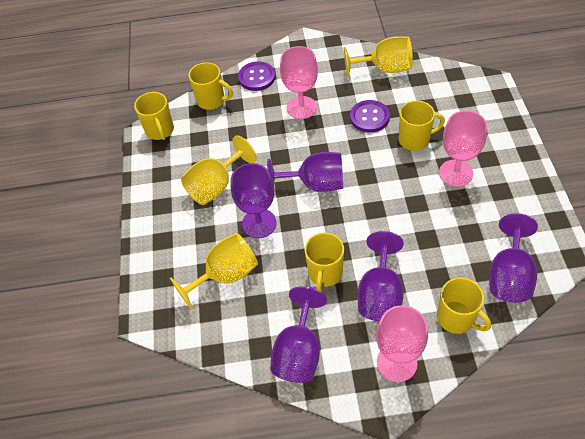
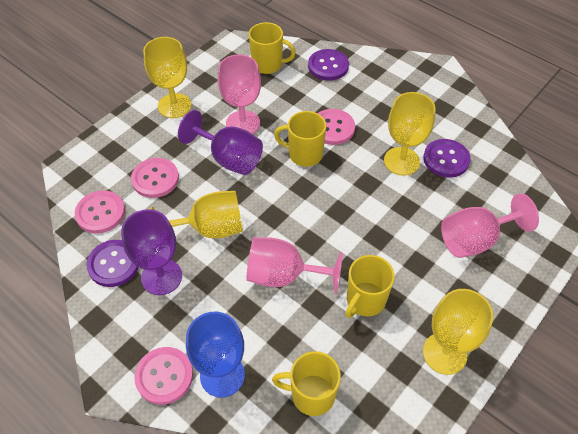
blue goblet: none = 0 -> [186,312,245,398] = 1
pink button: none = 0 -> [74,191,125,233] [131,158,179,198] [134,347,193,405] [318,109,355,145] = 4
purple button: [238,61,276,91] [350,100,390,133] = 2 -> [86,240,139,287] [308,49,349,81] [423,139,471,178] = 3
purple goblet: [231,163,277,238] [267,152,343,192] [270,286,327,383] [358,231,404,321] [489,213,538,303] = 5 -> [121,209,182,295] [178,110,263,175] = 2
yellow goblet: [170,233,258,309] [181,135,257,205] [344,36,413,77] = 3 -> [143,37,192,118] [150,191,243,238] [384,92,435,176] [423,289,493,375] = 4
yellow mug: [134,92,174,140] [188,62,233,110] [305,233,344,292] [398,100,445,151] [437,277,491,334] = 5 -> [249,22,296,74] [272,351,341,416] [274,111,326,167] [346,255,395,318] = 4

